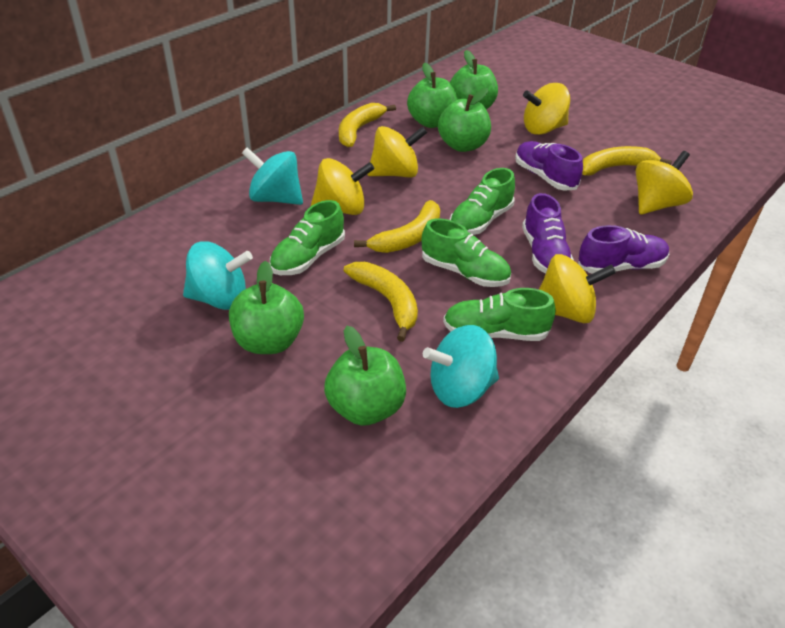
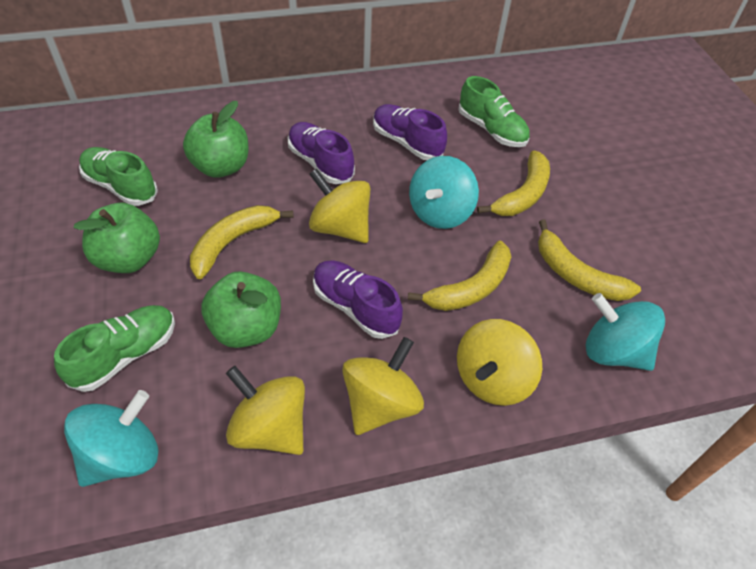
green apple: [229,261,304,354] [324,326,406,426] [407,63,458,128] [438,88,491,152] [450,50,498,109] = 5 -> [74,203,160,273] [183,101,248,178] [201,271,281,348] = 3
green shoe: [270,200,345,275] [422,219,511,287] [443,288,556,341] [450,168,515,235] = 4 -> [54,305,175,392] [79,147,158,206] [458,76,530,147] = 3
yellow spinning top: [310,158,375,215] [368,126,427,178] [523,83,570,135] [539,254,616,323] [636,151,693,214] = 5 -> [226,366,305,455] [309,168,371,243] [342,337,424,435] [457,319,542,406] = 4

